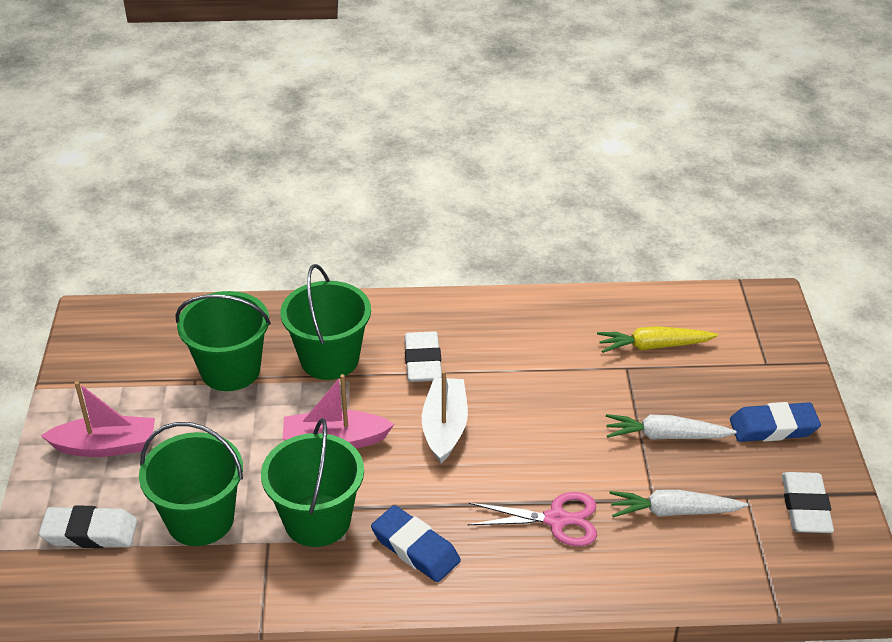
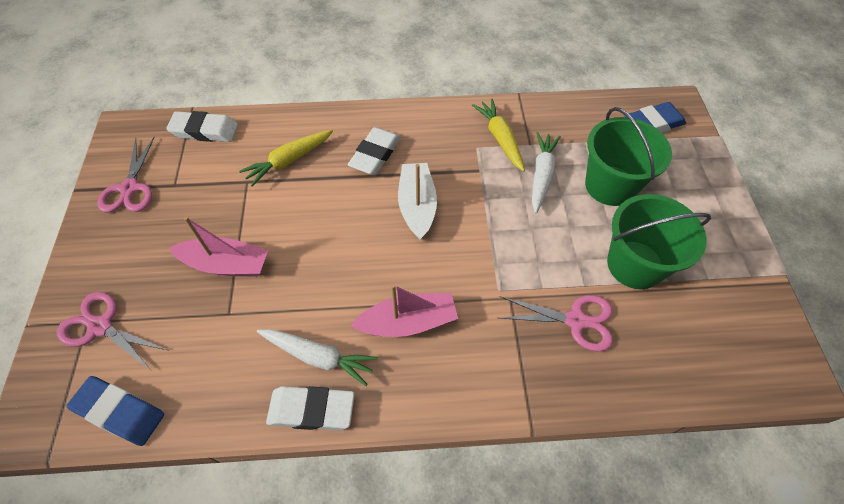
green bucket: [139,422,243,546] [175,291,271,391] [261,418,364,547] [280,264,371,380] = 4 -> [585,107,672,206] [607,194,711,289] = 2
pink scissors: [468,492,597,546] = 1 -> [57,292,167,370] [97,137,154,213] [500,295,613,351] = 3
yellow carrot: [597,326,718,353] = 1 -> [239,130,333,187] [472,99,525,172] = 2

